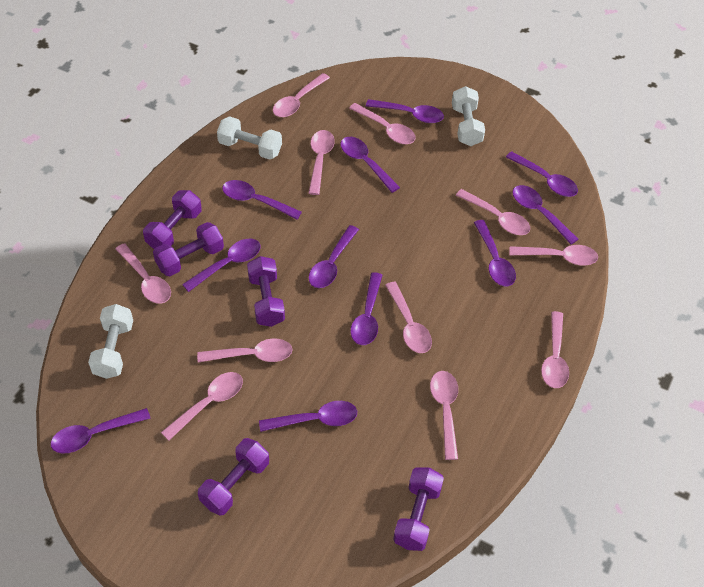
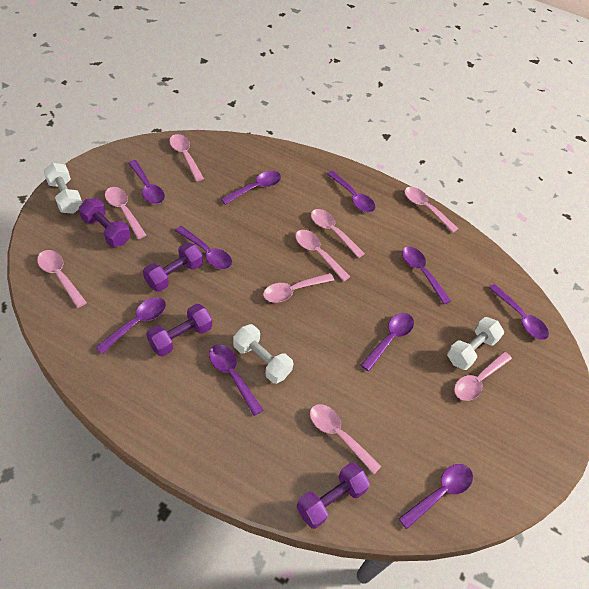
pink spoon: [116,243,171,304] [161,372,243,441] [197,338,293,363] [273,73,330,117] [309,130,335,195] [349,103,416,144] [385,282,432,353] [430,371,458,460] [456,189,530,235] [509,245,598,266] [541,311,569,388] = 11 -> [37,250,87,308] [105,187,146,239] [169,134,204,181] [263,273,334,302] [295,230,350,282] [310,404,382,474] [311,209,365,258] [404,187,458,232] [454,352,512,401] = 9
purple dumbbell: [143,190,202,249] [153,222,224,276] [198,438,269,516] [247,256,285,327] [393,467,444,551] = 5 -> [79,198,131,247] [143,242,203,292] [146,304,212,356] [296,463,370,529] = 4
purple spoon: [51,408,151,454] [182,239,261,292] [222,180,302,219] [259,401,357,432] [309,225,359,288] [340,137,400,193] [350,272,382,345] [366,99,444,123] [474,220,516,286] [506,151,578,197] [512,185,578,245] = 11 -> [95,297,166,354] [128,160,165,204] [175,226,232,269] [209,344,263,416] [221,171,281,205] [327,171,375,212] [361,313,414,371] [398,464,473,529] [402,246,451,304] [489,284,549,340] = 10

